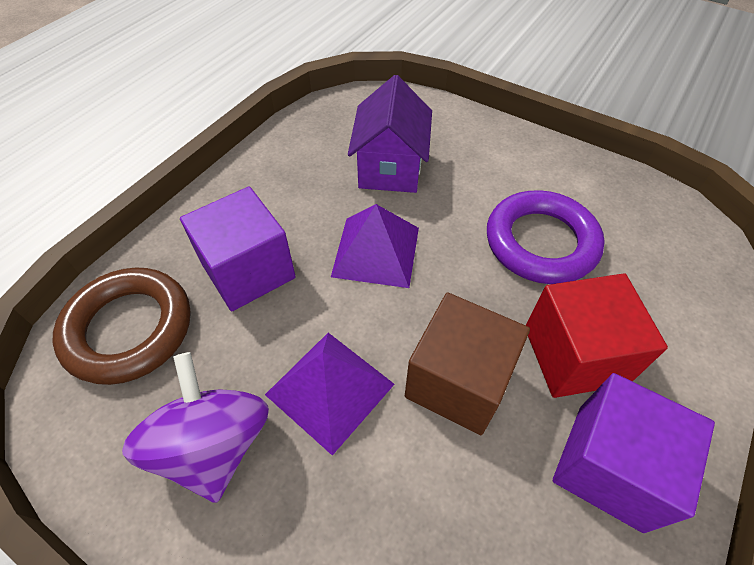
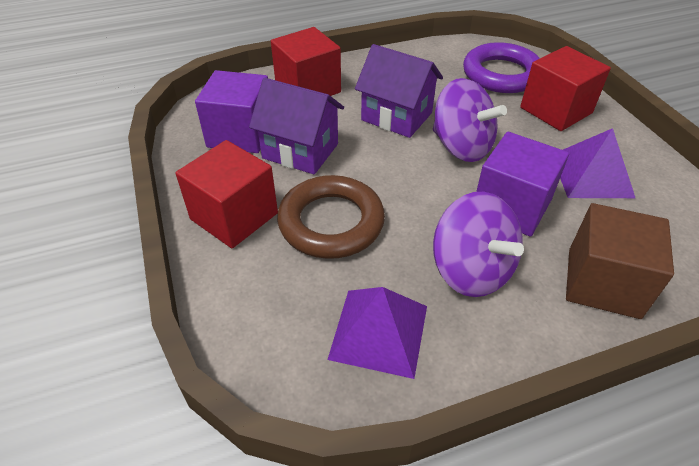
purple house: [348,75,432,193] = 1 -> [249,78,344,175] [355,44,443,138] = 2
purple spinning top: [122,352,269,503] = 1 -> [433,78,507,162] [433,192,524,297] = 2
red cube: [526,273,668,398] = 1 -> [175,140,278,248] [271,27,341,96] [520,46,611,131] = 3

